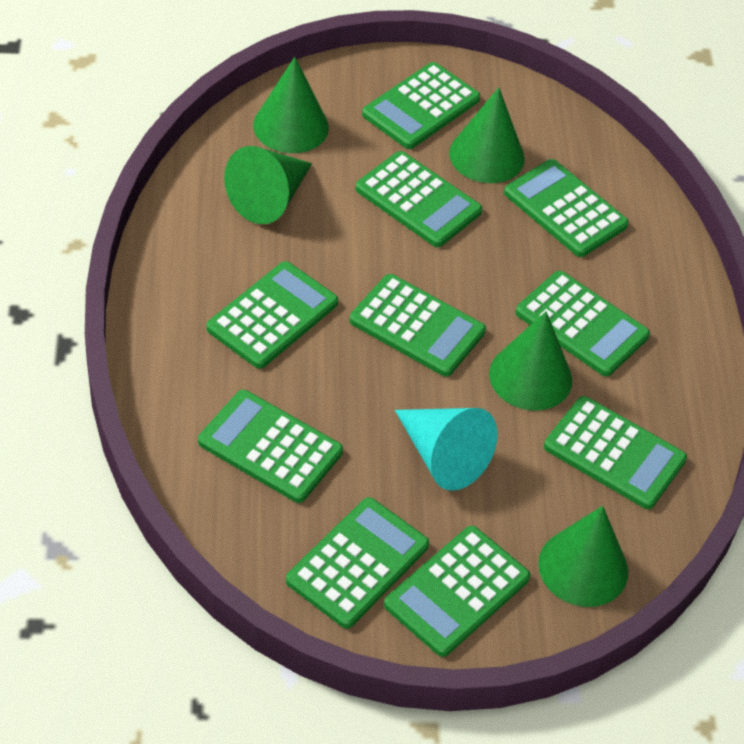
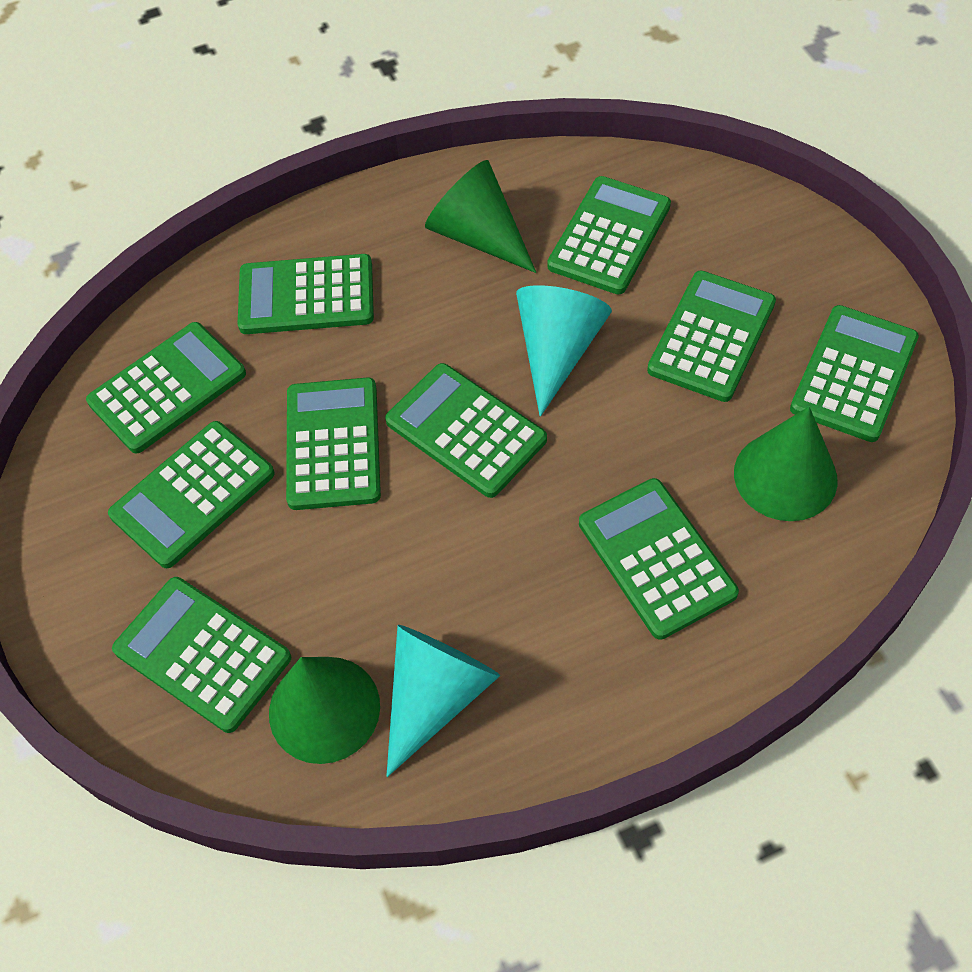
green cone: [224,146,312,224] [253,57,329,153] [449,87,525,183] [489,311,572,411] [538,506,628,607] = 5 -> [269,657,380,764] [425,160,536,273] [734,407,838,521] = 3
turquoise cone: [395,408,498,491] = 1 -> [386,625,500,777] [516,285,612,417] = 2

